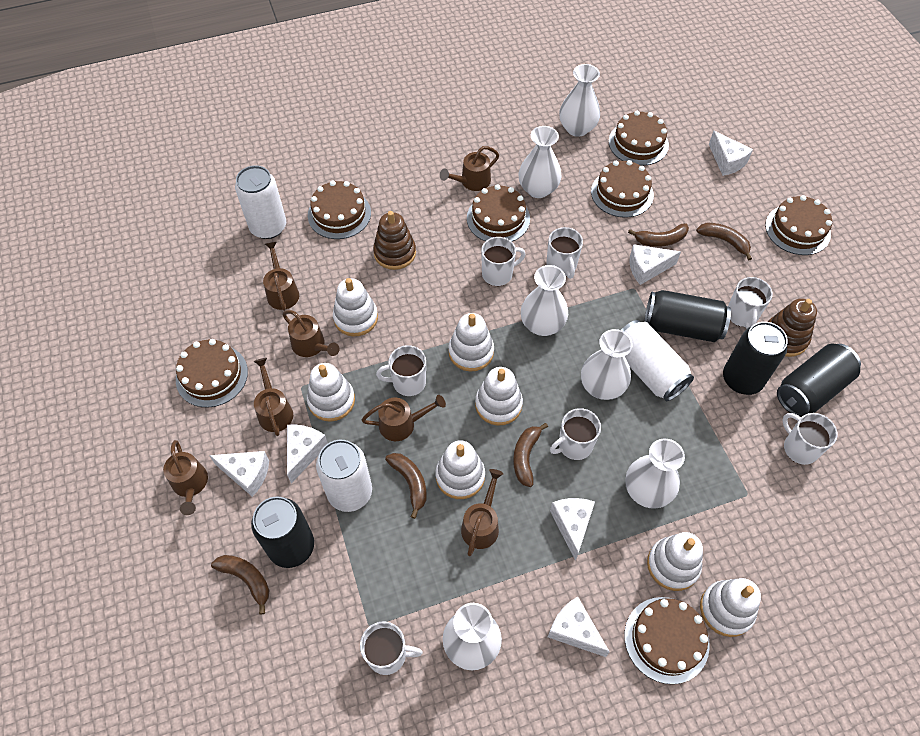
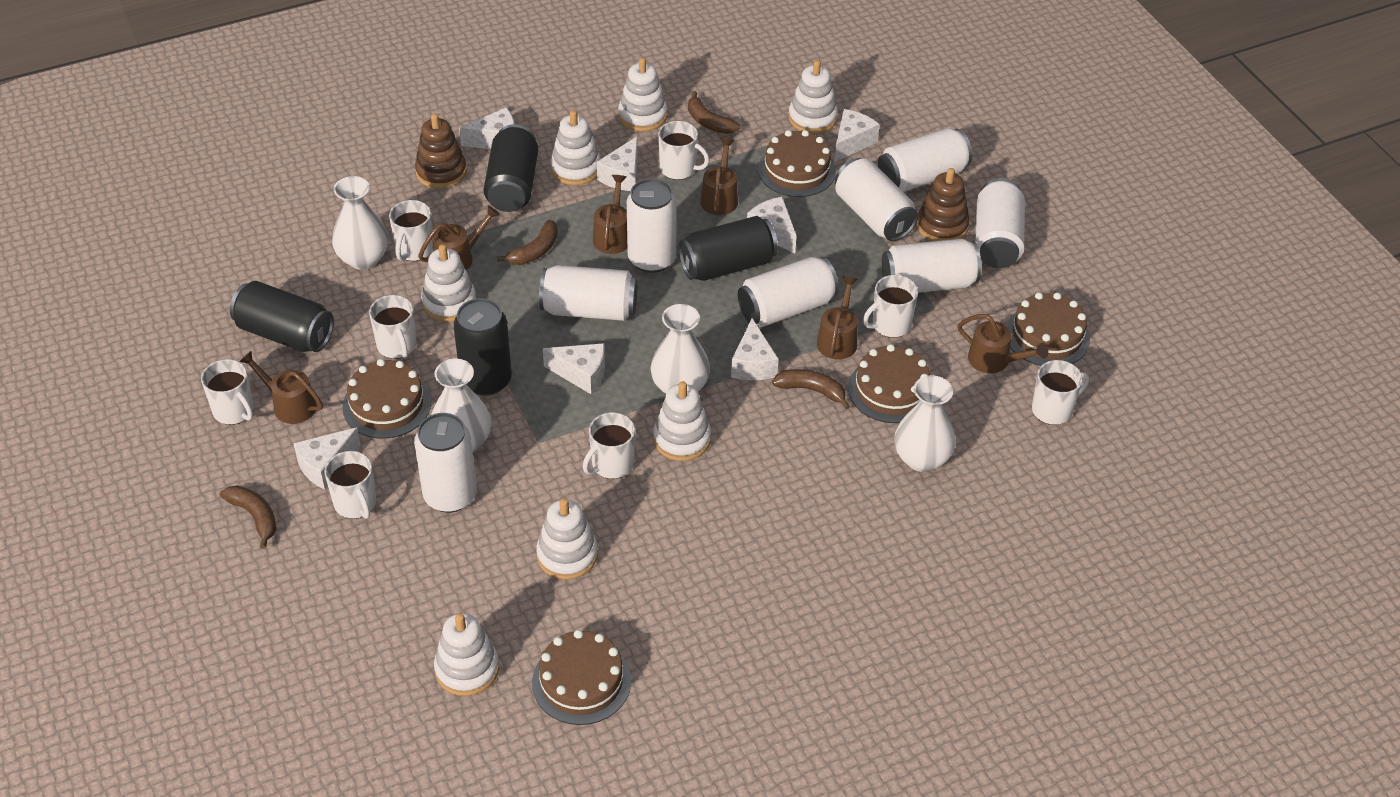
brown banana: [211,555,269,614] [385,453,427,519] [513,423,548,487] [628,223,689,247] [696,223,752,261] = 5 -> [220,485,277,549] [497,220,558,265] [688,91,740,134] [772,369,850,409] = 4
brown cake: [176,339,248,408] [308,181,371,239] [467,184,530,241] [591,160,654,218] [609,111,669,166] [625,597,710,684] [765,195,832,255] = 7 -> [342,359,431,439] [532,630,631,725] [758,130,836,197] [848,344,930,423] [1006,292,1090,366] = 5
brown watering can: [163,440,208,515] [254,358,293,436] [263,242,299,311] [282,310,339,357] [361,395,446,441] [440,146,499,191] [461,469,504,556] = 7 -> [239,351,323,424] [418,205,500,270] [593,175,627,254] [700,138,738,215] [817,276,858,360] [958,314,1049,373] = 6
white can: [235,165,286,239] [316,440,372,512] [621,320,694,401] = 3 -> [414,413,477,513] [539,265,638,321] [627,178,677,273] [738,257,839,327] [835,158,918,241] [878,128,972,192] [882,239,982,293] [975,178,1025,268] = 8
white cheese: [209,451,269,497] [287,425,328,483] [548,597,610,657] [550,498,595,561] [630,244,681,285] [709,131,753,176] = 6 -> [293,428,361,490] [459,108,515,149] [543,343,605,394] [597,137,638,191] [731,318,779,380] [747,197,797,253] [834,109,880,162] = 7
white mug: [360,622,423,675] [376,345,426,396] [481,237,526,286] [546,227,583,279] [550,408,601,460] [728,277,773,329] [782,413,838,465] = 7 -> [201,359,254,425] [324,451,376,519] [369,295,416,359] [389,200,433,261] [583,412,635,479] [658,121,710,180] [863,275,918,338] [1032,360,1089,425] = 8
white vase: [443,603,502,670] [519,126,561,198] [521,265,568,336] [559,64,600,137] [581,329,633,400] [625,439,685,509] = 6 -> [332,176,389,270] [431,359,491,452] [650,304,710,394] [894,375,956,472] = 4

